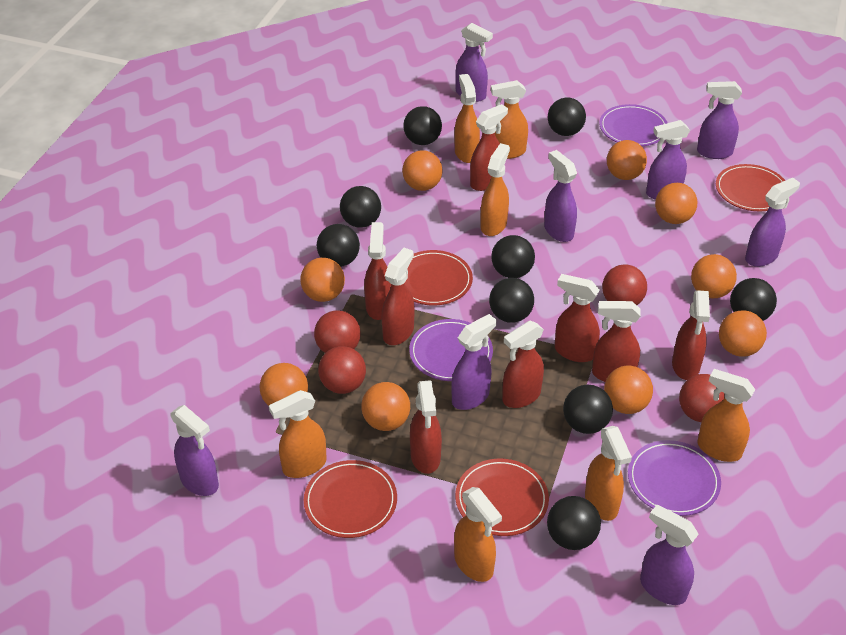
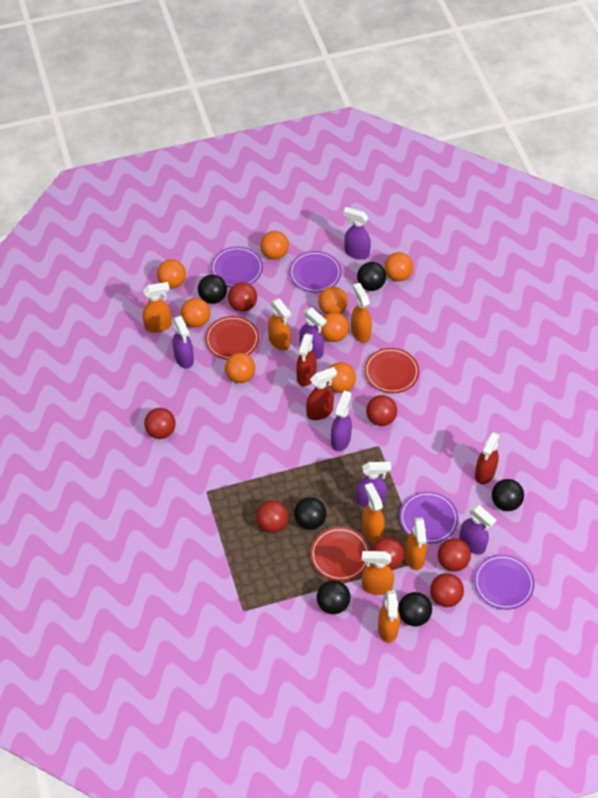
black ball: [317,224,360,267] [340,186,381,228] [403,106,442,145] [489,278,534,323] [491,235,535,278] [547,496,601,550] [548,97,586,136] [563,385,613,434] [730,278,777,321] = 9 -> [198,274,227,304] [294,497,327,530] [317,580,350,614] [357,262,386,291] [398,592,432,626] [492,479,524,511] = 6
orange ball: [260,363,308,406] [300,258,345,302] [361,382,410,431] [402,150,443,191] [604,365,653,414] [607,140,647,180] [655,183,698,224] [691,254,737,298] [719,310,767,357] = 9 -> [157,259,186,288] [181,298,210,328] [225,353,255,383] [260,231,289,260] [318,286,348,314] [321,312,349,342] [327,362,356,393] [384,252,413,281] = 8
purple plate: [409,319,493,381] [599,104,667,146] [628,440,721,516] = 3 -> [211,246,263,287] [289,251,341,292] [400,491,458,544] [474,554,535,610] = 4
purple spray bottle: [170,405,219,496] [451,314,496,410] [455,23,493,102] [544,150,577,242] [640,505,699,605] [646,120,690,200] [697,81,742,159] [745,178,800,267] = 8 -> [173,315,194,369] [299,307,327,359] [331,391,352,451] [343,207,371,259] [356,462,391,507] [459,504,496,554] = 6
red ball: [314,310,361,353] [318,346,366,394] [602,264,647,305] [679,374,725,422] = 4 -> [144,408,176,439] [228,282,257,312] [256,500,288,533] [366,395,397,426] [372,537,405,570] [430,573,464,607] [438,538,471,572] = 7
red plate: [304,460,397,538] [404,250,473,305] [455,459,549,536] [716,164,785,211] = 4 -> [205,316,259,360] [310,527,370,581] [364,348,419,393] = 3
red spray bottle: [364,222,391,320] [381,248,415,345] [410,380,442,474] [470,104,508,191] [502,321,544,408] [555,274,600,362] [592,301,640,382] [672,290,710,380] = 8 -> [296,333,316,387] [306,367,337,420] [475,432,500,484] = 3

